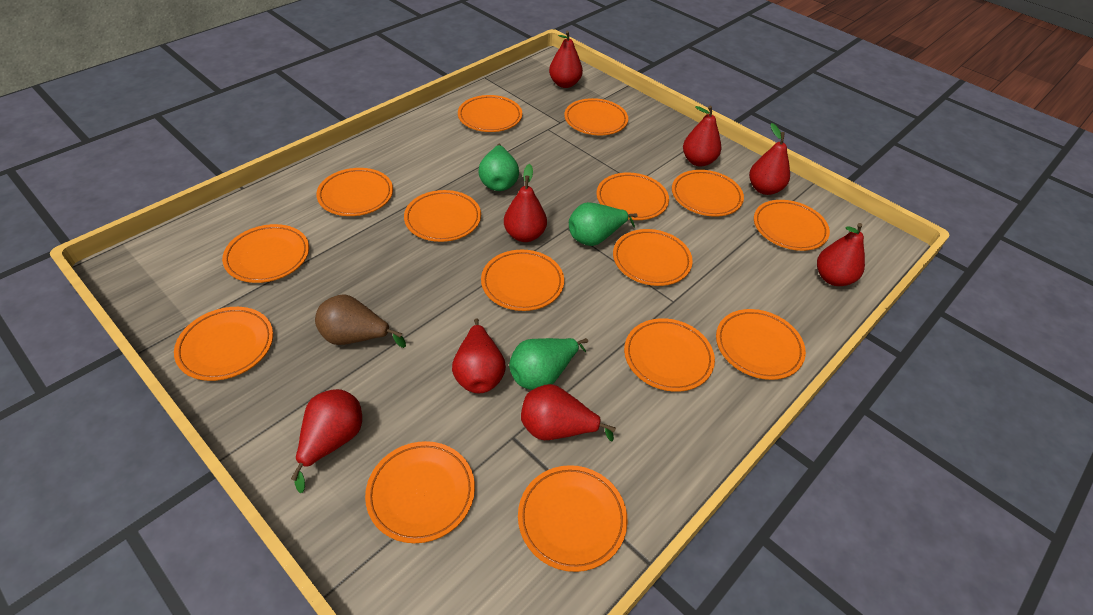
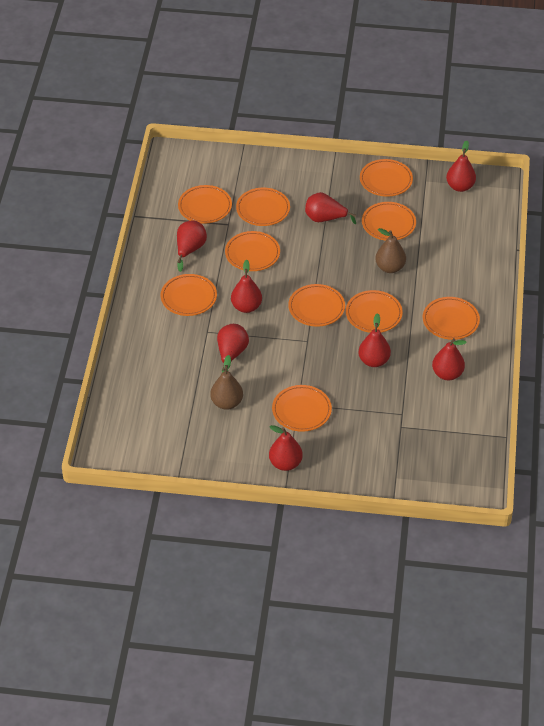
brown pear: [315,294,406,348] = 1 -> [210,355,243,410] [375,228,406,273] = 2
green pear: [478,144,519,191] [509,338,588,390] [569,202,638,246] = 3 -> none = 0
orange plate: [174,307,273,381] [222,224,309,283] [316,168,393,216] [365,441,475,543] [404,190,481,242] [458,95,522,132] [481,250,564,311] [518,465,627,572] [564,98,628,135] [597,173,669,220] [613,229,693,286] [624,318,715,392] [672,170,744,217] [716,309,806,380] [754,200,830,251] = 15 -> [161,274,217,316] [178,185,232,224] [225,231,280,271] [236,188,290,226] [272,385,332,432] [288,284,345,327] [346,290,403,333] [360,159,413,197] [362,202,416,241] [423,297,480,340] = 10

